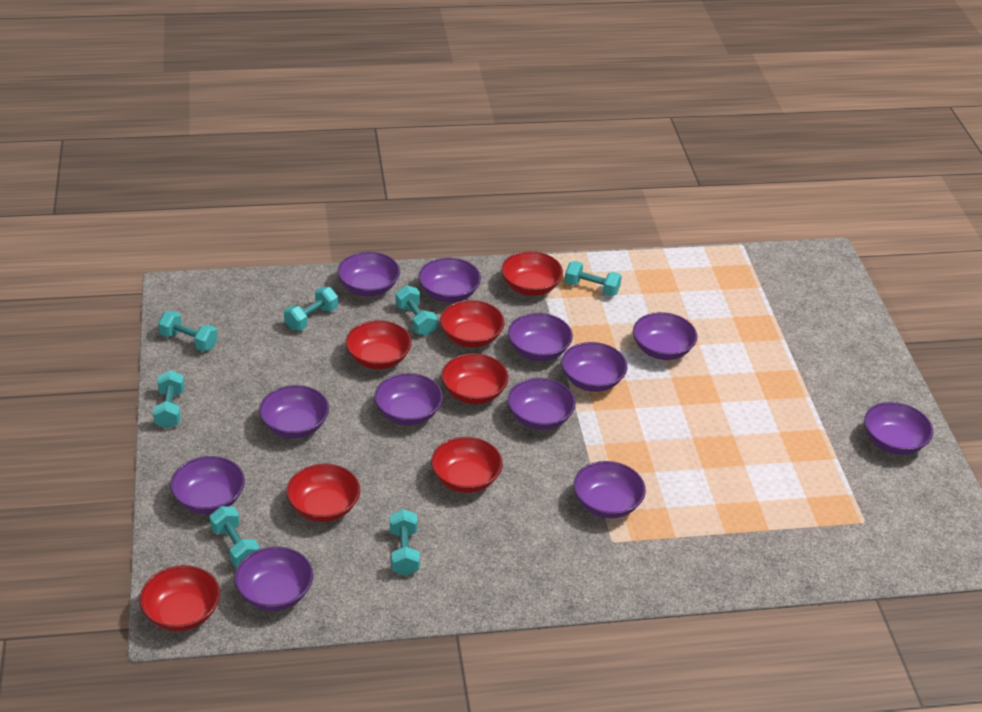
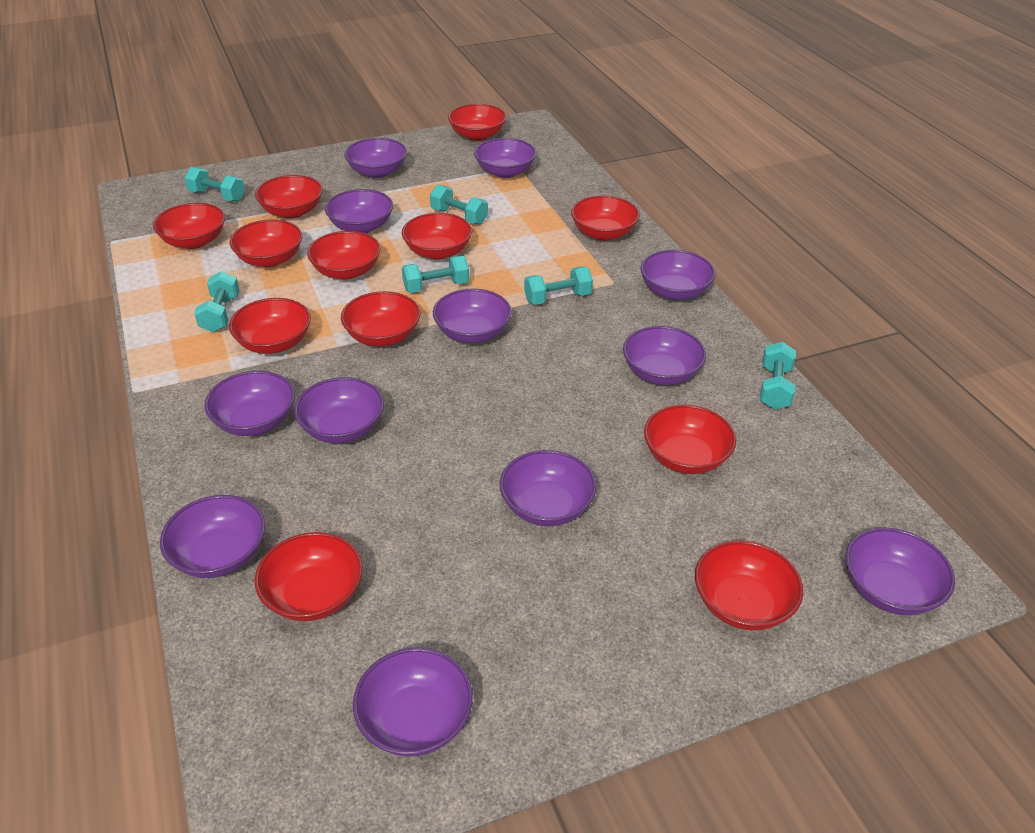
red bowl: [139,565,220,631] [286,464,360,522] [345,320,412,369] [431,437,503,493] [440,300,505,348] [441,353,509,404] [501,251,563,296] = 7 -> [153,203,225,249] [229,220,302,267] [229,298,311,354] [254,532,363,621] [255,175,323,219] [307,231,381,280] [341,291,420,347] [402,213,472,260] [448,104,507,141] [571,195,640,241] [644,404,736,474] [695,541,803,630] = 12
turquoise dumbbell: [153,370,184,429] [158,311,218,351] [209,506,259,567] [284,287,338,331] [390,509,420,576] [396,286,437,336] [565,261,622,297] = 7 -> [185,167,245,202] [194,271,240,333] [402,256,470,293] [430,185,488,225] [524,267,593,305] [760,342,796,409] = 6

